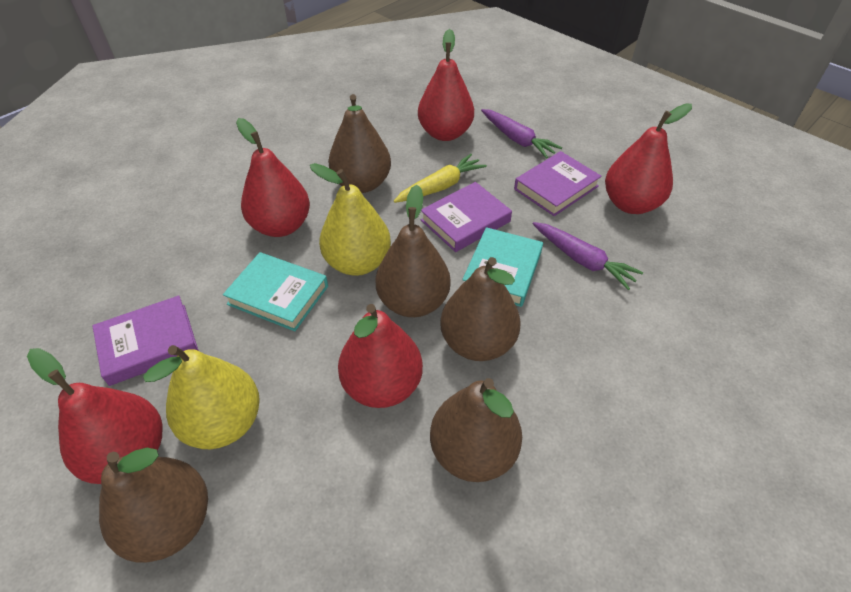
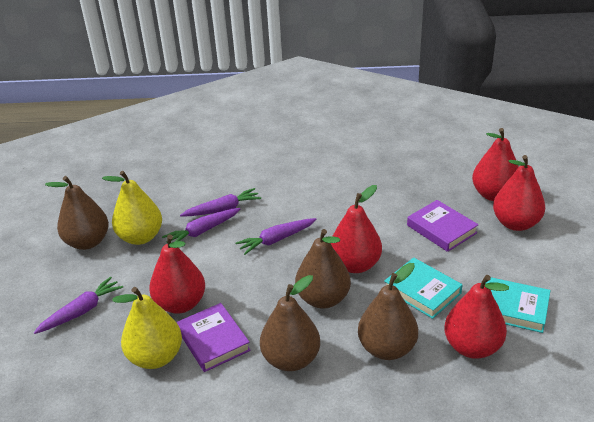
brown pear: [99,448,208,562] [328,94,391,193] [375,185,451,317] [430,378,522,482] [440,257,521,361] = 5 -> [45,176,109,250] [260,275,320,371] [295,229,351,309] [358,263,418,360] = 4
purple book: [92,295,198,386] [421,182,512,252] [514,151,602,216] = 3 -> [176,303,251,372] [407,200,479,252] = 2
purple carrot: [481,109,562,159] [533,222,643,290] = 2 -> [34,277,123,334] [162,208,241,242] [180,188,261,216] [236,218,317,255] = 4
yellow carrot: [394,154,487,203] = 1 -> none = 0

